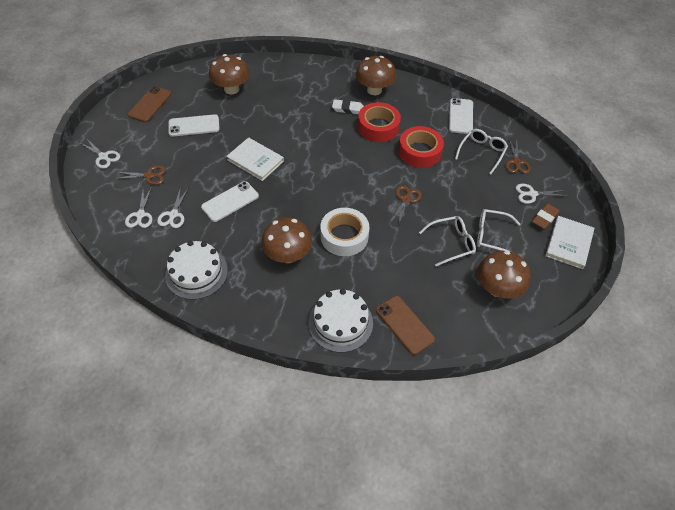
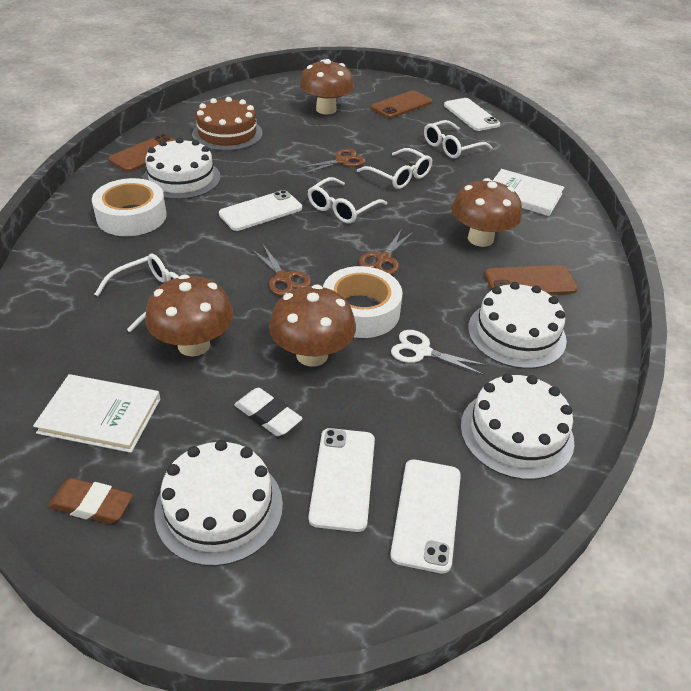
brown cake: none = 0 -> [192,97,263,151] = 1
brown phone: [128,86,171,122] [376,296,435,355] = 2 -> [108,134,176,172] [371,90,432,118] [484,265,578,295] = 3
red tape: [358,102,401,142] [399,126,444,168] = 2 -> none = 0
white cake: [165,241,228,300] [308,289,373,353] = 2 -> [142,138,221,199] [155,440,283,566] [461,374,574,480] [468,282,567,369] = 4
white glasses: [419,216,476,266] [455,129,508,174] [477,209,520,252] = 3 -> [94,254,179,332] [308,177,387,223] [357,148,432,189] [424,120,493,158] = 4
white phone: [169,114,220,137] [201,181,259,222] [449,98,473,134] = 3 -> [219,190,302,231] [309,428,375,532] [390,459,461,573] [444,98,500,131] = 4
white scissors: [80,138,120,169] [125,187,152,228] [157,187,189,228] [516,184,566,204] = 4 -> [391,330,487,375] = 1
white tape: [321,208,369,256] = 1 -> [92,178,167,236] [323,266,402,338] = 2

